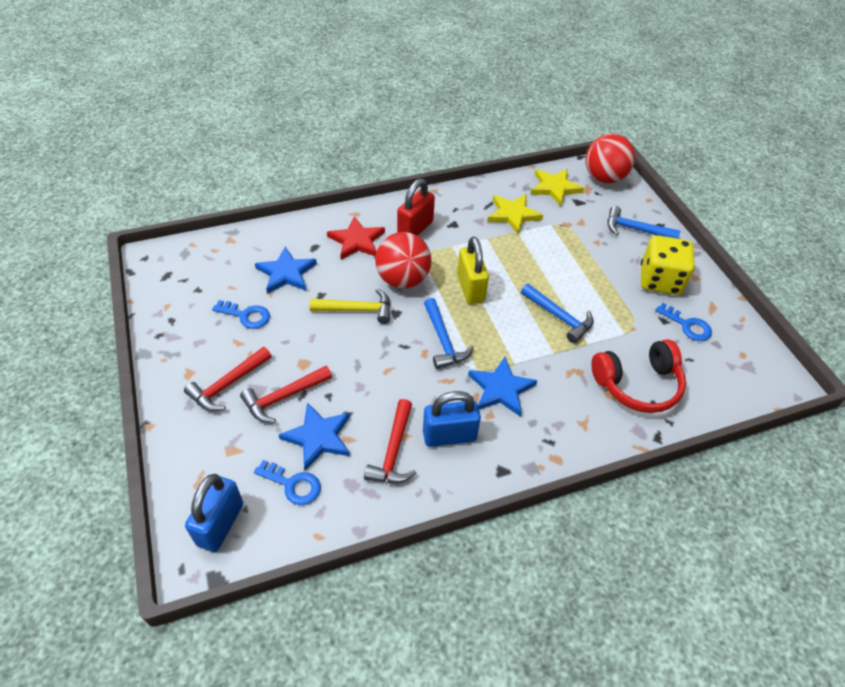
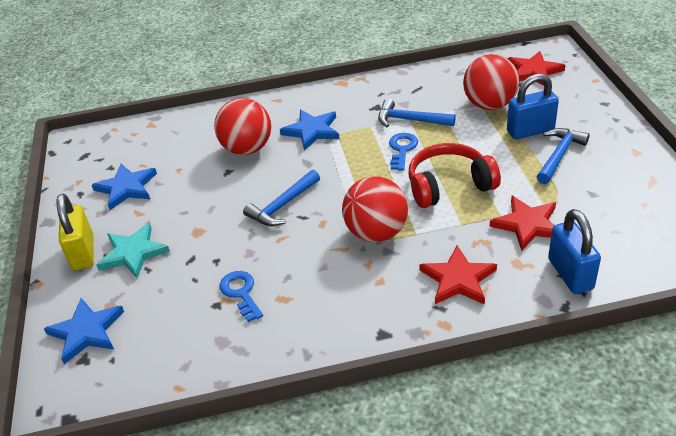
blue key: [212,300,270,329] [254,460,321,505] [655,303,712,341] = 3 -> [219,271,263,322] [389,133,418,171] = 2
red ball: [375,232,432,289] [585,134,635,183] = 2 -> [214,98,271,155] [342,176,408,242] [463,54,519,110] = 3
red hammer: [184,347,272,411] [240,366,332,423] [364,399,416,483] = 3 -> none = 0
red padlock: [397,179,435,236] = 1 -> none = 0
red star: [327,216,385,260] = 1 -> [420,245,497,305] [489,196,556,251] [508,51,565,86] = 3
turquoise star: none = 0 -> [96,223,170,278] = 1
yellow dice: [641,235,695,295] = 1 -> none = 0
yellow hammer: [310,289,390,324] = 1 -> none = 0
yellow star: [487,194,543,235] [530,169,584,206] = 2 -> none = 0

